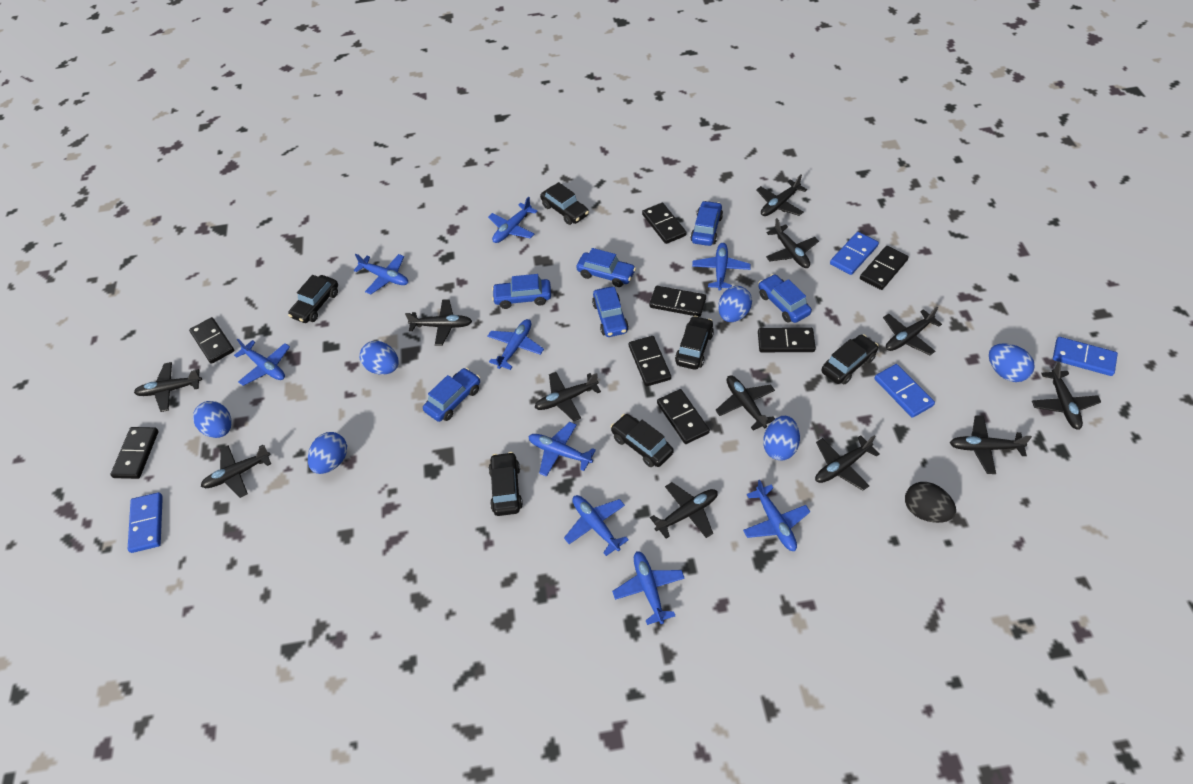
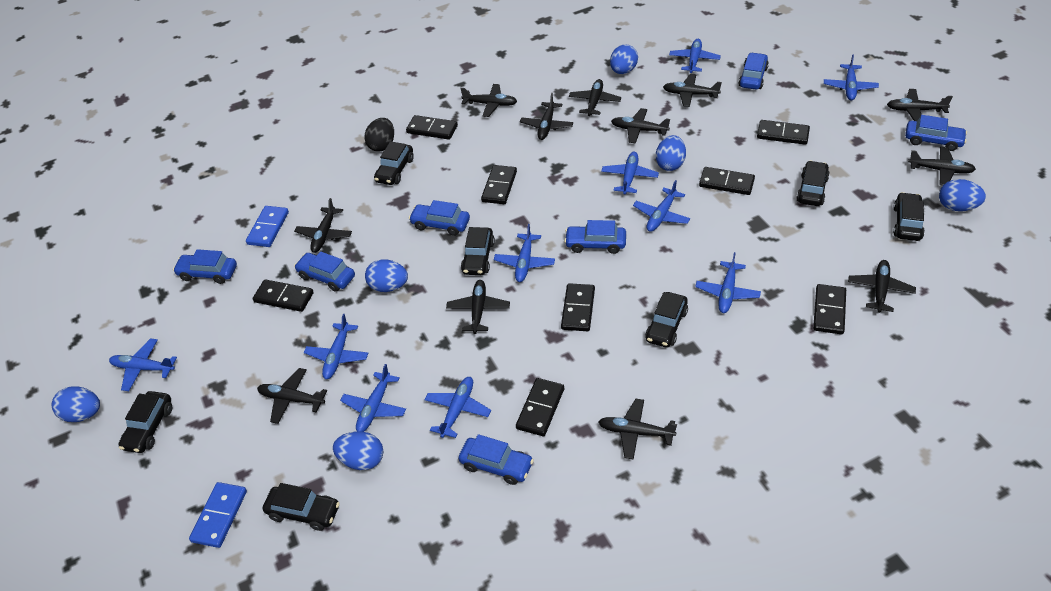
black car: [288,275,338,323] [489,452,523,516] [540,182,589,225] [611,414,674,467] [675,316,714,370] [821,334,878,384] = 6 -> [118,391,172,453] [263,483,340,531] [374,141,414,185] [461,227,495,275] [645,292,688,347] [796,160,830,206] [893,192,925,241] = 7
blue car: [423,368,480,422] [492,274,551,309] [576,248,636,287] [592,287,629,337] [690,201,723,246] [759,274,812,323] = 6 -> [173,249,237,284] [294,251,355,292] [409,200,470,236] [459,434,534,485] [564,220,626,254] [738,52,769,89] [905,115,967,151] = 7
blue domino: [128,492,163,553] [830,232,879,275] [874,364,935,418] [1053,337,1118,376] = 4 -> [189,482,247,548] [246,206,289,247] = 2
blue plane: [234,338,290,386] [354,254,408,294] [487,319,544,370] [488,197,538,243] [528,422,596,477] [564,495,629,556] [612,551,685,625] [692,243,751,291] [743,480,810,551] = 9 -> [109,338,177,391] [304,314,368,379] [340,364,406,432] [424,377,491,438] [494,224,555,282] [601,152,659,195] [633,180,690,232] [669,39,721,73] [695,252,761,313] [824,55,879,100] = 10

